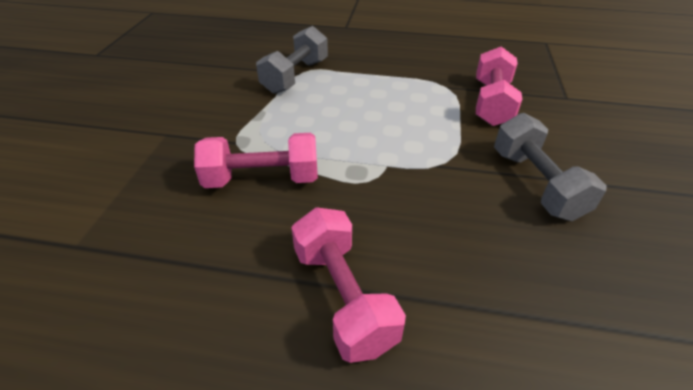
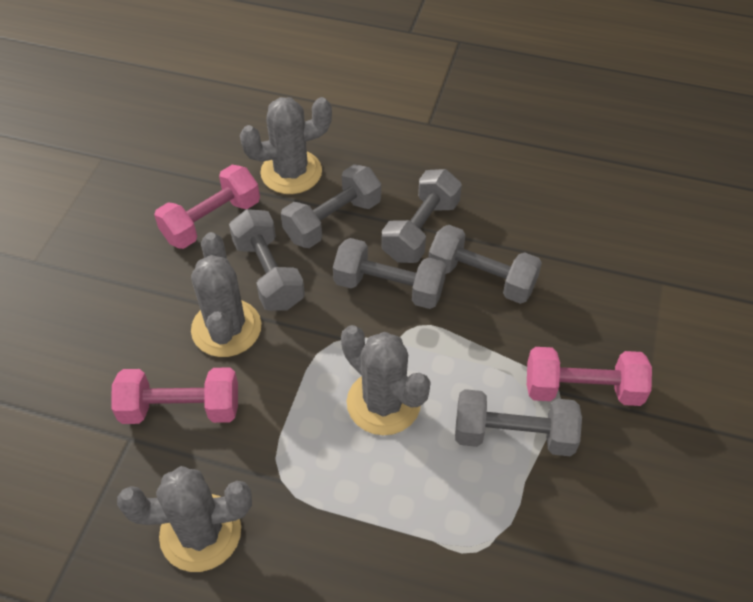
grey cactus: none = 0 -> [117,466,252,572] [191,232,261,357] [240,97,332,194] [341,325,431,435] = 4
grey dumbbell: [256,26,328,94] [494,113,607,221] = 2 -> [229,209,305,311] [281,164,381,248] [333,238,446,309] [382,169,462,263] [429,225,542,304] [455,389,582,456] = 6

